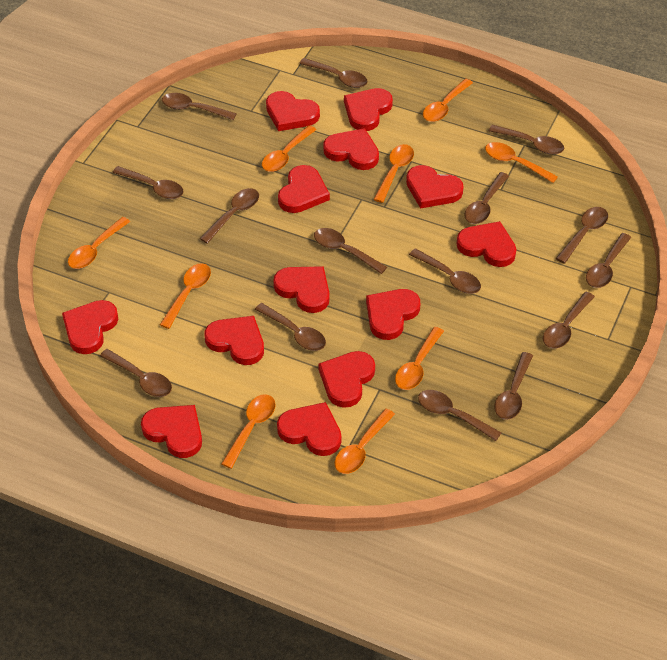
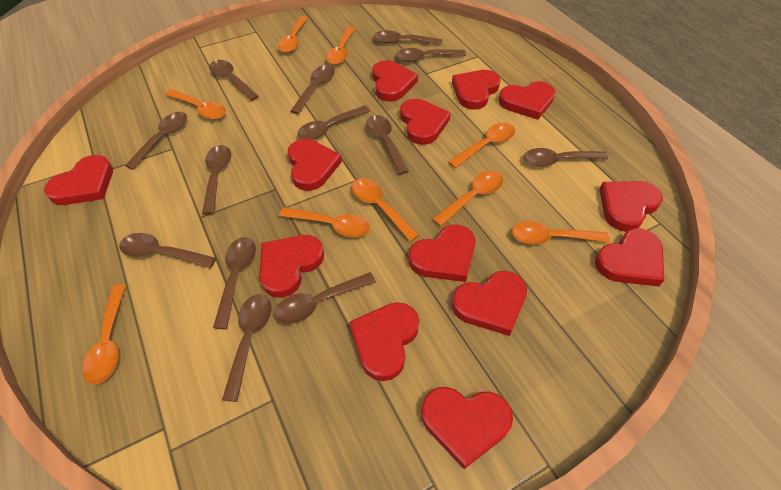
brown spoon: [100,349,172,397] [113,166,183,199] [162,93,237,120] [199,188,259,244] [255,303,326,351] [299,58,367,88] [314,228,387,274] [409,248,481,294] [418,390,501,441] [464,172,509,224] [489,125,564,155] [494,352,533,420] [543,292,595,349] [556,207,608,264] [586,233,631,288] = 15 -> [119,233,216,268] [125,112,187,170] [202,145,231,215] [209,60,259,101] [213,237,256,329] [222,294,272,402] [274,272,376,324] [290,65,335,114] [297,106,370,140] [366,115,409,175] [373,30,442,45] [396,48,466,62] [524,148,608,167] = 13

